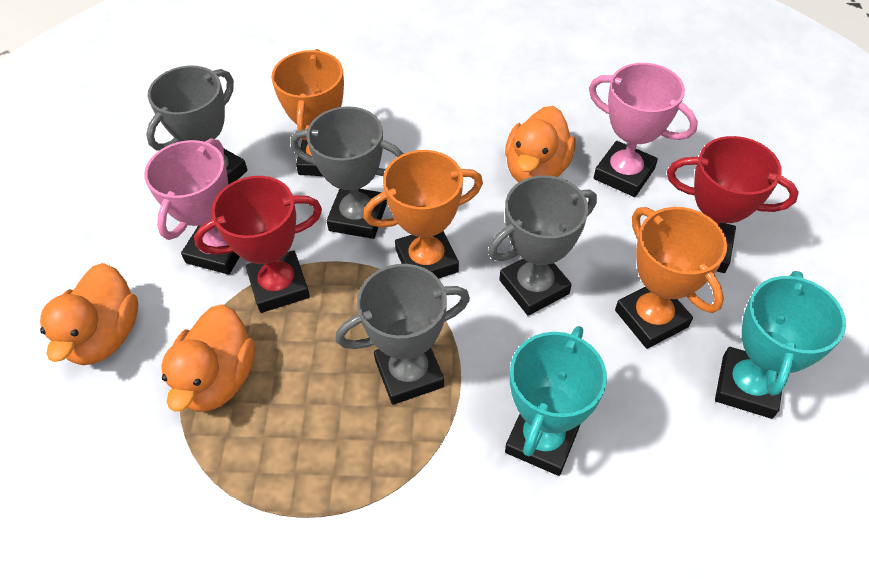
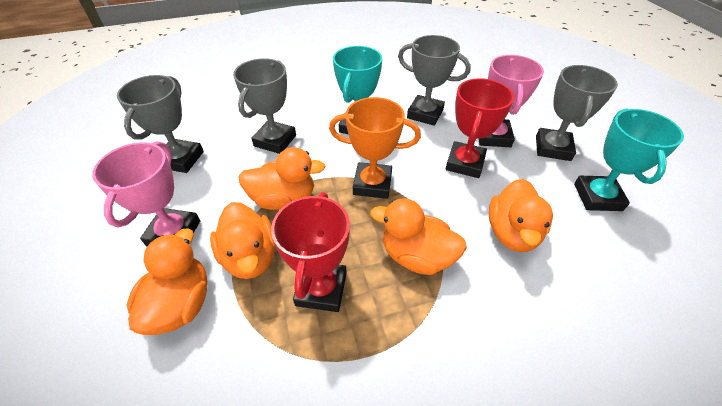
orange duck: [40,263,138,365] [161,304,255,412] [505,106,576,182] = 3 -> [127,228,207,335] [210,202,275,279] [238,147,326,210] [370,198,467,275] [489,179,553,252] = 5
orange trophy: [271,49,344,176] [363,150,483,278] [615,207,727,349] = 3 -> [329,97,421,199] = 1

